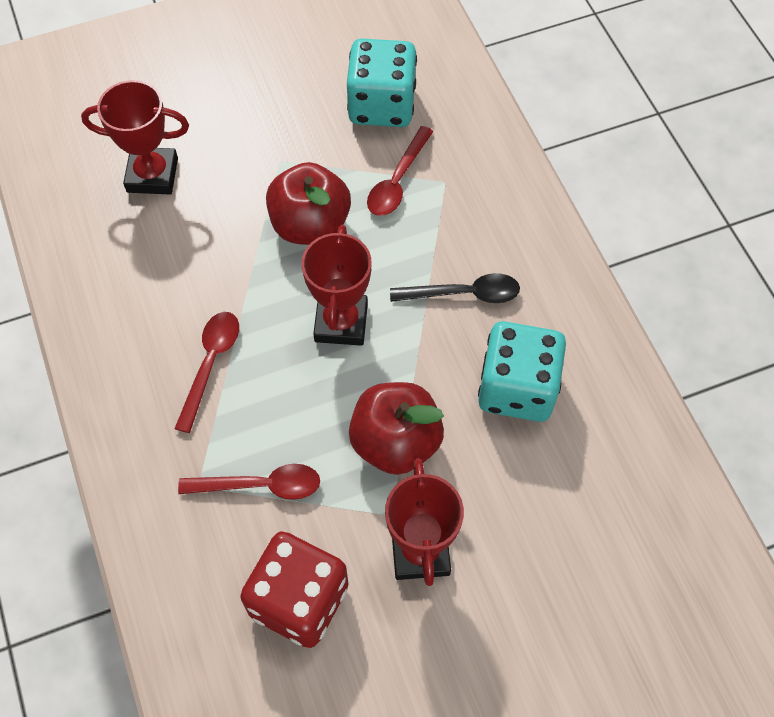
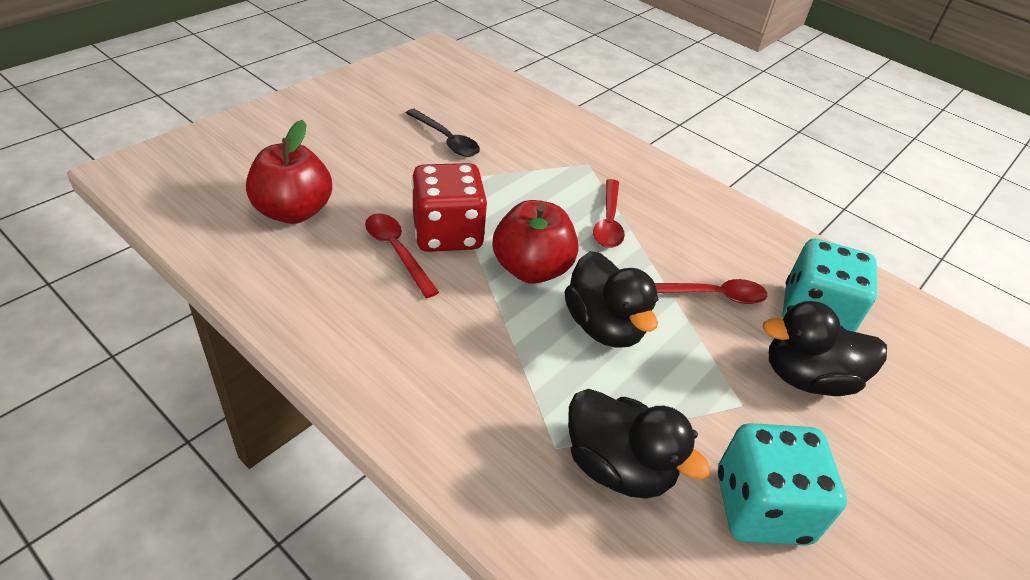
black duck: none = 0 -> [564,251,659,348] [568,389,711,499] [763,301,887,396] = 3
red trophy: [81,80,189,195] [301,225,371,346] [385,458,464,586] = 3 -> none = 0

